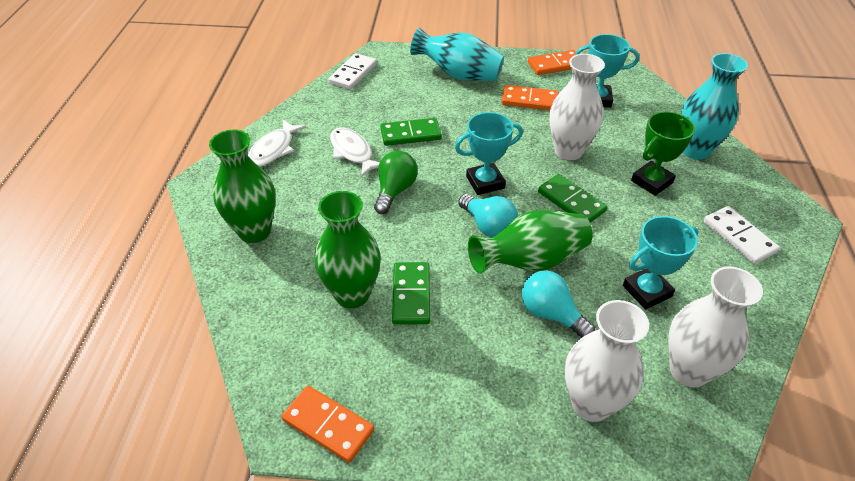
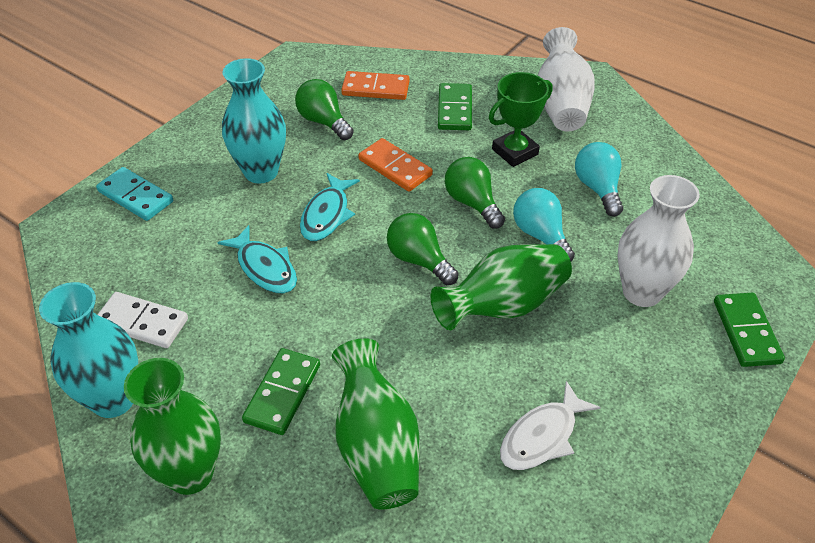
green light bulb: [374,151,418,214] = 1 -> [295,79,354,140] [387,213,459,285] [445,157,505,228] = 3
orange domino: [281,386,374,463] [501,85,559,110] [528,50,576,75] = 3 -> [341,71,410,100] [358,138,433,192] = 2
turquoise domino: none = 0 -> [96,167,173,221] = 1
turquoise fish: none = 0 -> [217,225,297,293] [300,173,360,241] = 2
turquoise trophy: [455,112,523,195] [575,34,639,108] [623,216,698,310] = 3 -> none = 0
white domino: [329,53,377,90] [704,206,780,264] = 2 -> [97,292,188,348] = 1
white fish: [248,119,307,167] [330,127,380,177] = 2 -> [500,381,601,470] = 1
white vase: [550,54,605,160] [565,300,649,422] [668,266,763,387] = 3 -> [538,27,595,131] [617,175,700,307] = 2

